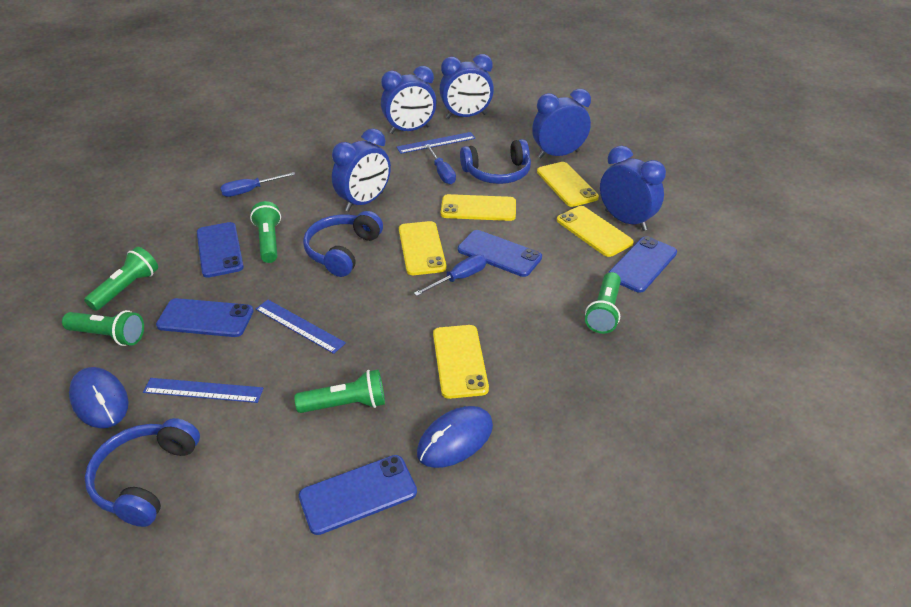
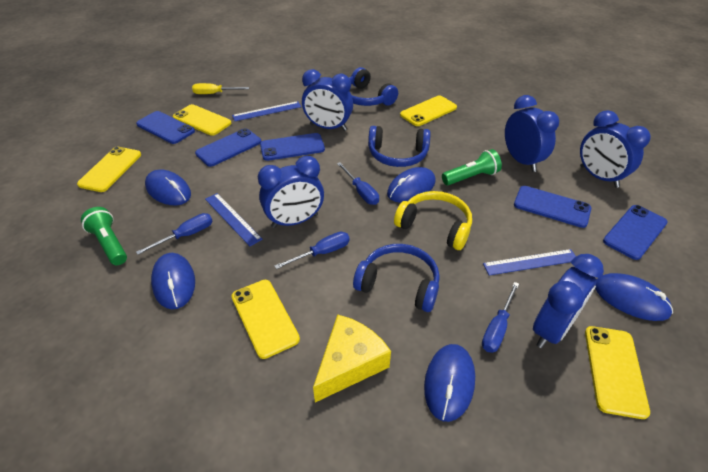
blue mouse: [69,367,129,428] [417,406,493,468] = 2 -> [145,169,191,205] [151,253,195,309] [387,167,436,203] [424,344,475,422] [595,273,673,321] = 5
blue screwdriver: [220,172,295,197] [414,255,486,296] [425,144,456,184] = 3 -> [136,213,212,255] [274,232,350,269] [337,162,379,205] [482,282,519,353] = 4
green flashlight: [62,310,144,346] [84,247,158,311] [250,201,281,263] [294,369,385,413] [585,272,621,334] = 5 -> [81,207,127,265] [442,149,502,185] = 2
yellow cheese: none = 0 -> [313,314,391,402] = 1
yellow headphones: none = 0 -> [394,191,472,250] = 1
yellow screwdriver: none = 0 -> [192,83,249,94] = 1

